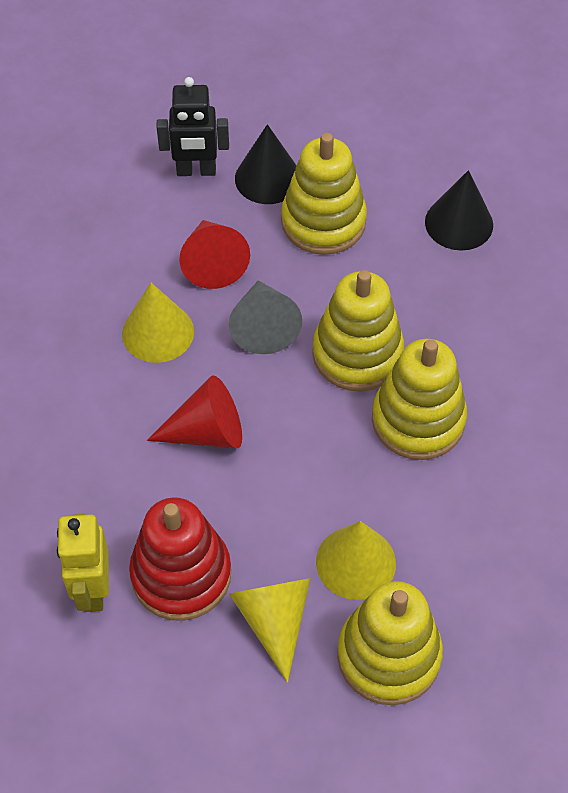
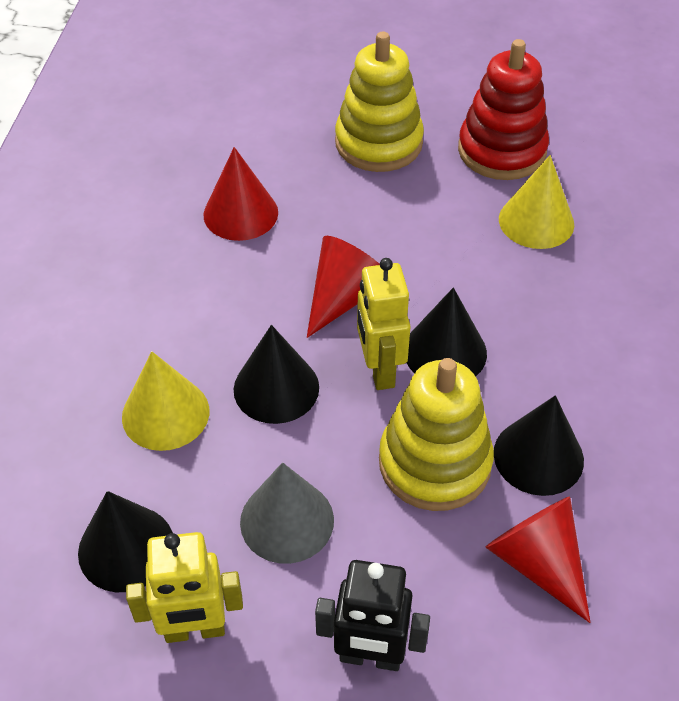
black cone: [235,124,297,204] [425,170,493,251] = 2 -> [78,491,173,592] [234,325,319,424] [407,287,487,376] [494,395,584,496] = 4
red cone: [147,375,242,448] [179,220,250,289] = 2 -> [204,147,278,241] [307,236,380,338] [485,496,591,623] = 3
yellow cone: [122,283,194,363] [229,578,311,683] [316,521,396,600] = 3 -> [122,351,209,451] [499,155,574,249] = 2
yellow robot: [57,514,109,612] = 1 -> [126,532,243,643] [357,258,411,390] = 2
yellow stacking toy: [281,133,367,255] [312,270,404,391] [337,581,443,705] [372,339,467,460] = 4 -> [335,32,424,172] [379,358,494,511] = 2

